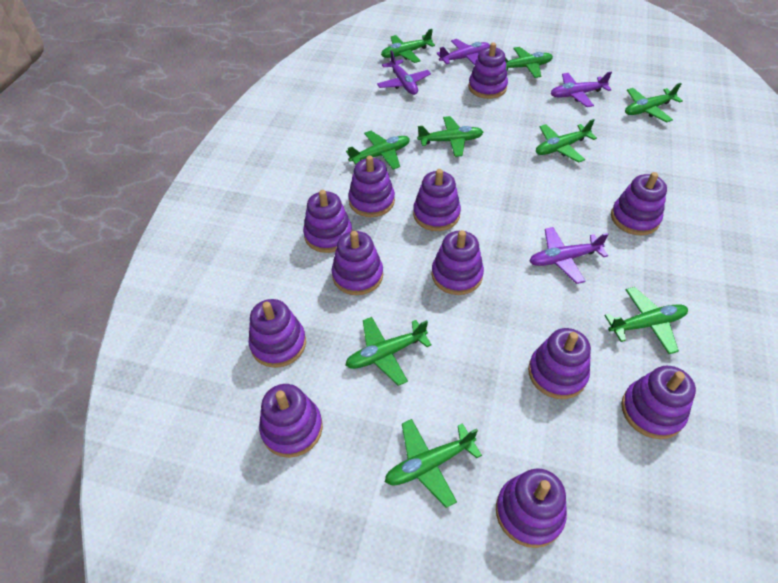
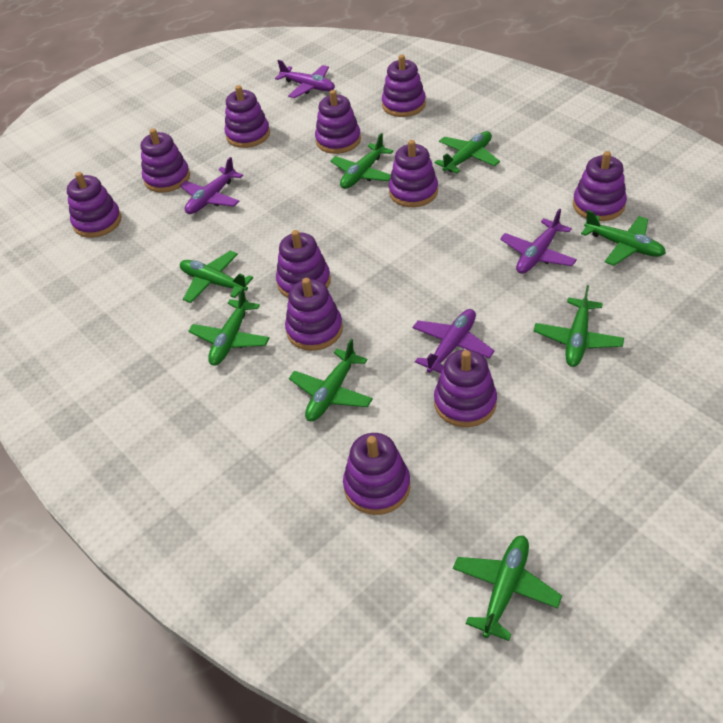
green plane: [345,317,432,386] [346,131,410,170] [381,29,435,63] [385,419,482,508] [417,116,483,157] [505,47,553,78] [536,119,597,163] [605,287,688,354] [625,83,683,122] = 9 -> [180,251,253,303] [188,287,269,366] [289,339,373,421] [330,133,393,189] [435,131,500,173] [453,536,562,641] [534,285,624,367] [581,210,666,266] = 8
purple stacking toy: [249,299,306,368] [259,384,323,458] [303,190,352,253] [332,231,383,295] [348,155,395,217] [413,169,461,231] [432,230,484,295] [468,42,508,99] [496,469,567,548] [528,328,591,399] [611,172,667,235] [621,366,696,439] = 12 -> [67,172,121,238] [141,128,190,193] [225,85,270,148] [276,230,331,298] [285,278,343,351] [315,90,361,154] [343,433,410,515] [382,55,426,117] [389,140,438,207] [434,350,497,427] [573,151,627,221] = 11

